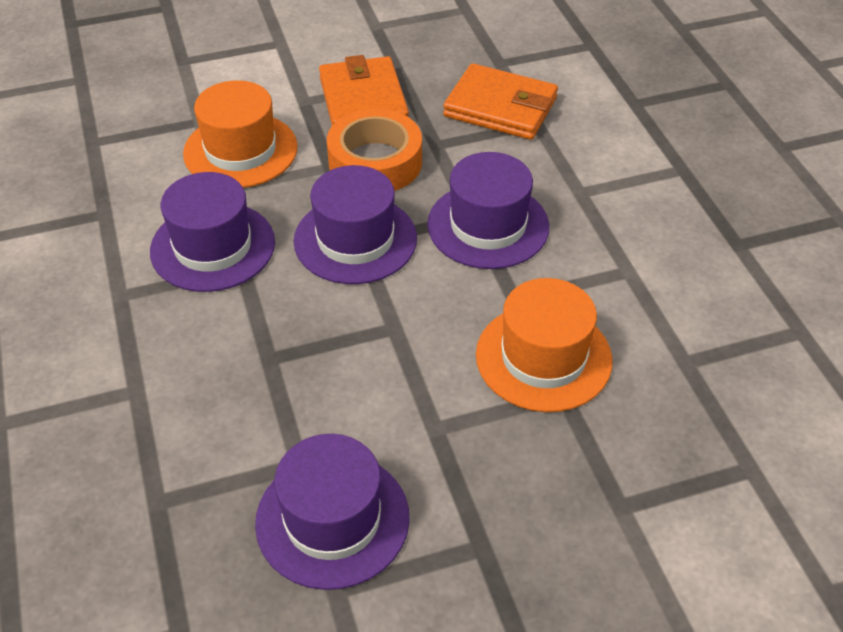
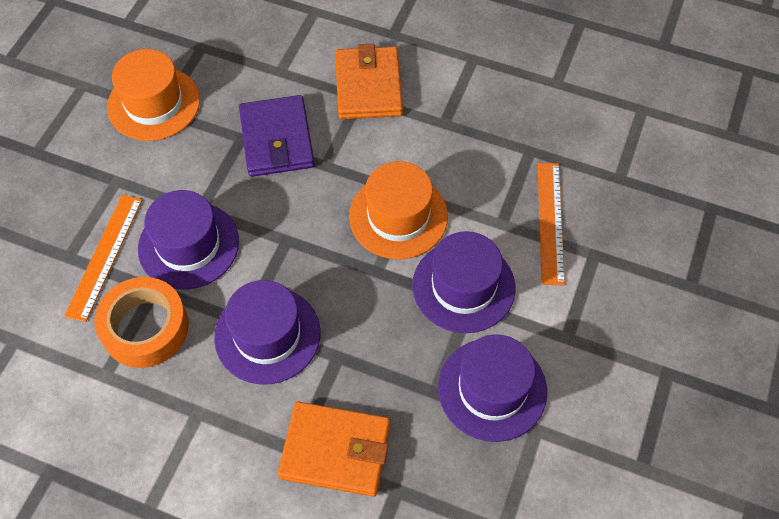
orange ruler: none = 0 -> [64,195,142,322] [538,163,565,286] = 2
purple wallet: none = 0 -> [239,95,315,177] = 1

